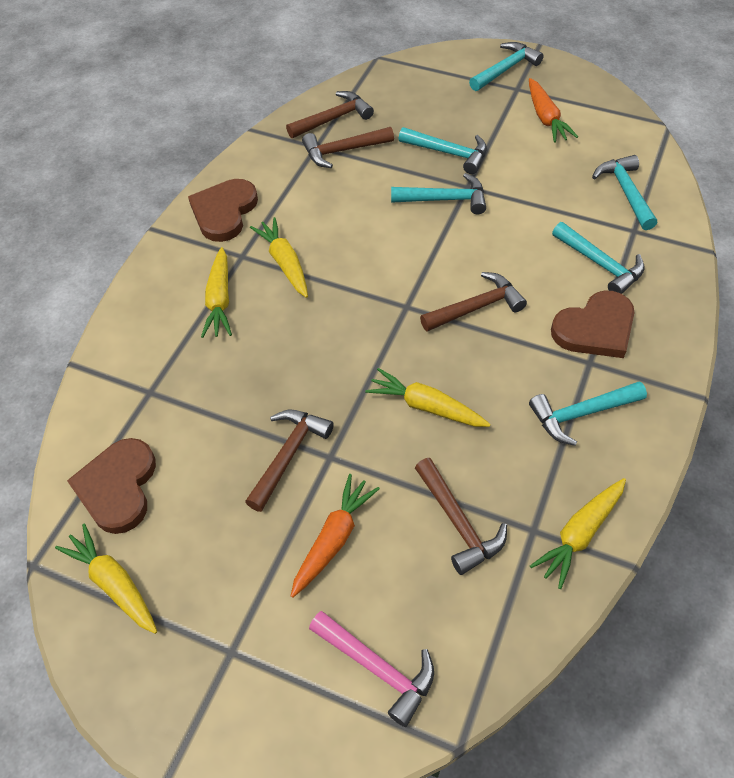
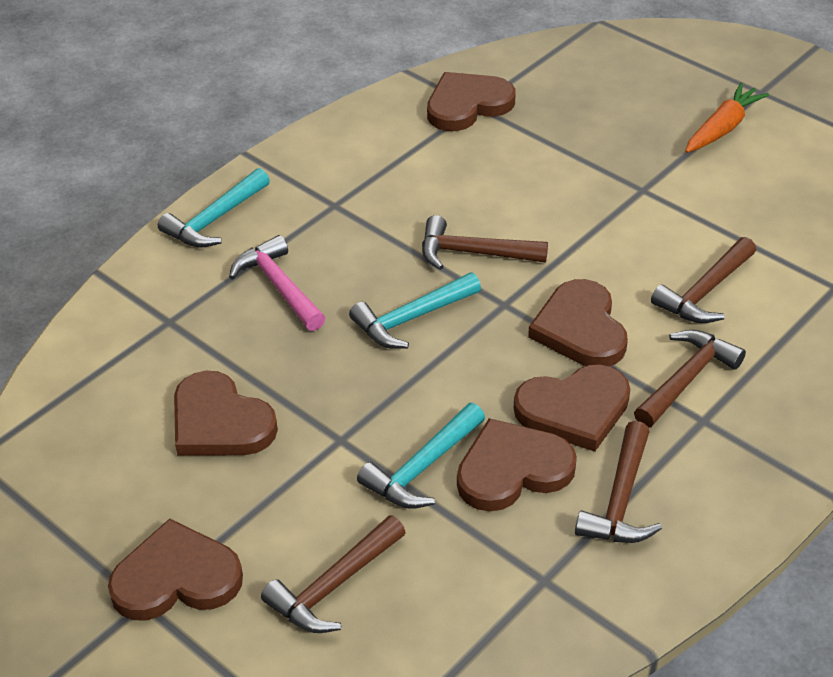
brown heart: [67,438,156,534] [188,179,258,242] [551,290,635,358] = 3 -> [108,518,243,620] [174,371,278,456] [427,72,515,131] [457,418,577,511] [514,365,630,452] [528,279,628,366] = 6
orange carrot: [291,474,380,598] [529,78,578,143] = 2 -> [685,83,769,153] = 1
turquoise hammer: [391,173,486,214] [399,127,487,174] [469,42,544,91] [529,381,647,446] [552,222,645,294] [592,155,657,230] = 6 -> [158,168,270,248] [349,273,481,349] [357,403,485,509] = 3
yellow carrot: [55,524,157,634] [201,247,232,338] [250,217,308,298] [365,368,491,427] [530,478,626,589] = 5 -> none = 0

